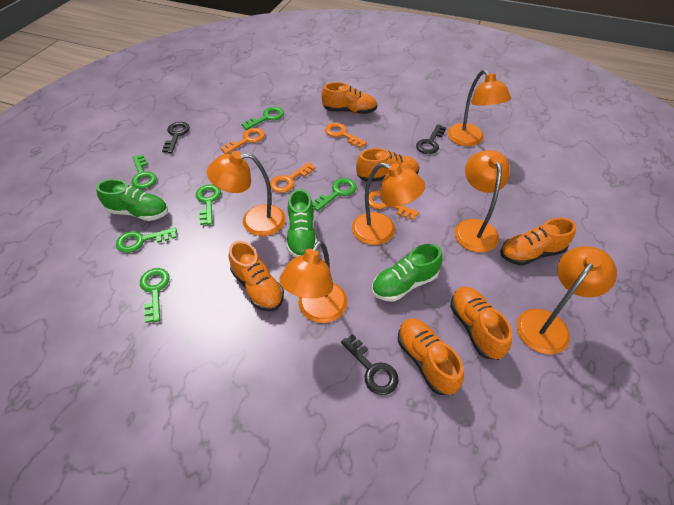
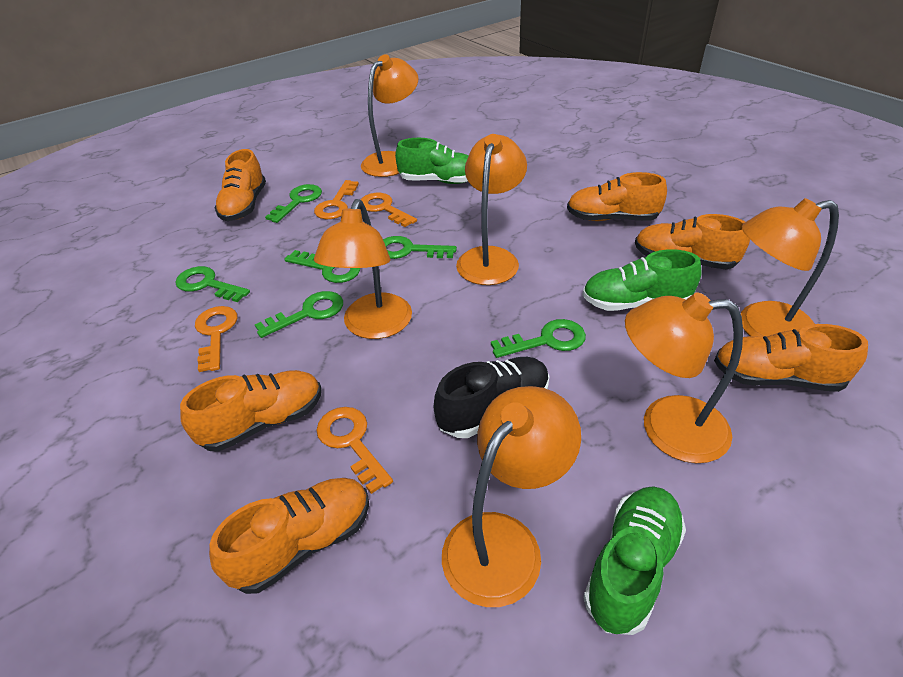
black key: [162,122,190,153] [341,334,399,395] [416,124,447,154] = 3 -> none = 0
black shoe: none = 0 -> [434,357,550,438] = 1

